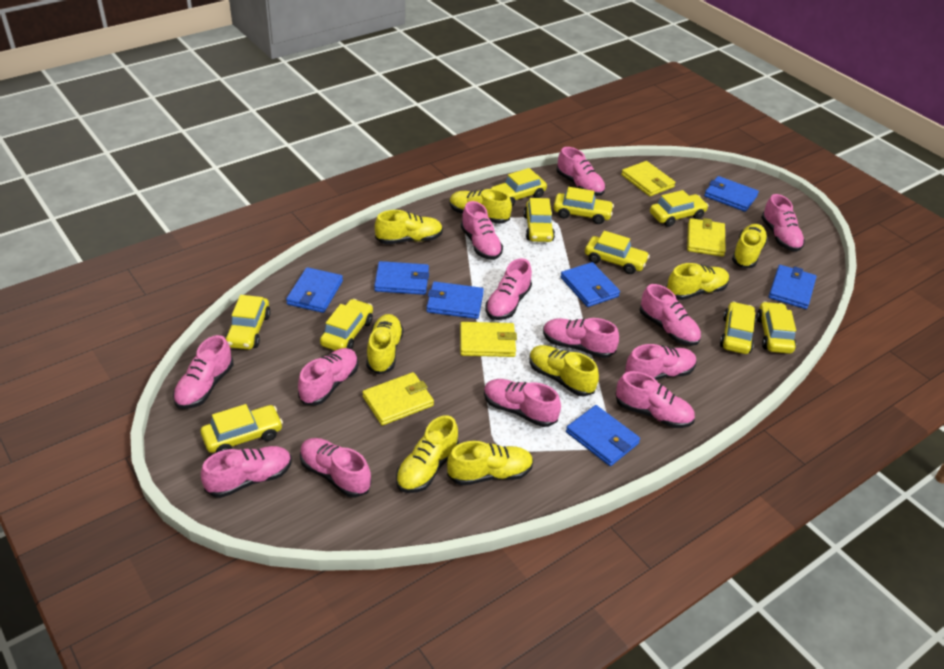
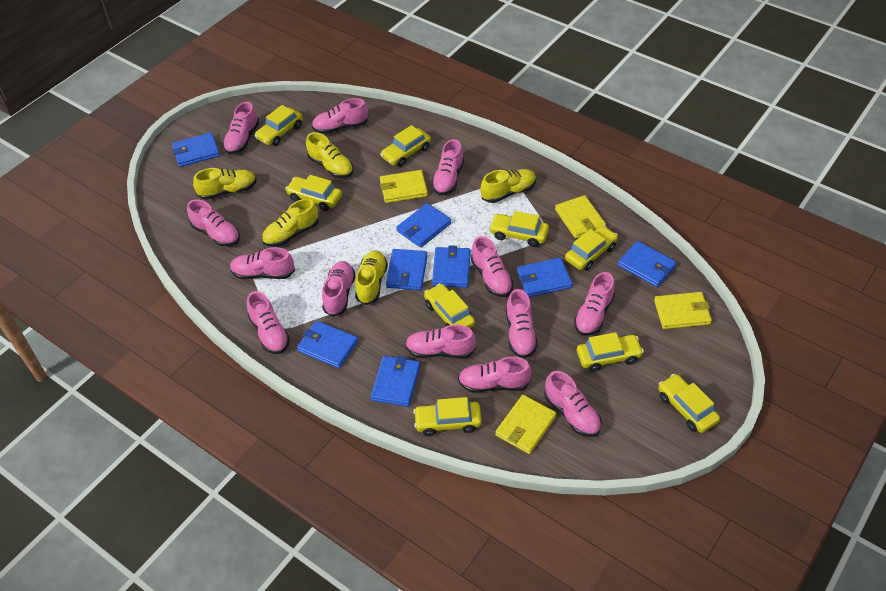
blue wallet: [286,267,343,313] [374,261,429,295] [426,281,484,319] [560,262,620,307] [566,405,640,466] [704,176,759,212] [769,265,816,309] = 7 -> [172,132,220,167] [297,321,358,368] [371,356,420,407] [386,249,428,290] [396,203,451,248] [432,245,471,287] [517,258,573,297] [618,241,677,287] = 8
yellow car: [201,404,283,453] [225,295,271,350] [320,299,373,350] [491,168,547,206] [524,198,555,242] [553,187,614,224] [585,231,650,274] [650,190,709,227] [720,301,756,354] [756,301,796,354] = 10 -> [254,105,303,146] [285,175,342,211] [380,125,431,167] [413,397,482,436] [424,283,475,328] [489,211,549,247] [565,226,618,271] [577,332,644,372] [658,374,720,433] = 9
yellow shoe: [366,314,404,374] [375,210,443,244] [396,415,459,493] [447,441,533,486] [449,189,512,224] [529,345,599,396] [666,263,729,300] [732,224,768,268] = 8 -> [193,168,257,200] [262,199,319,247] [306,132,353,178] [355,250,388,305] [481,169,536,203] = 5

